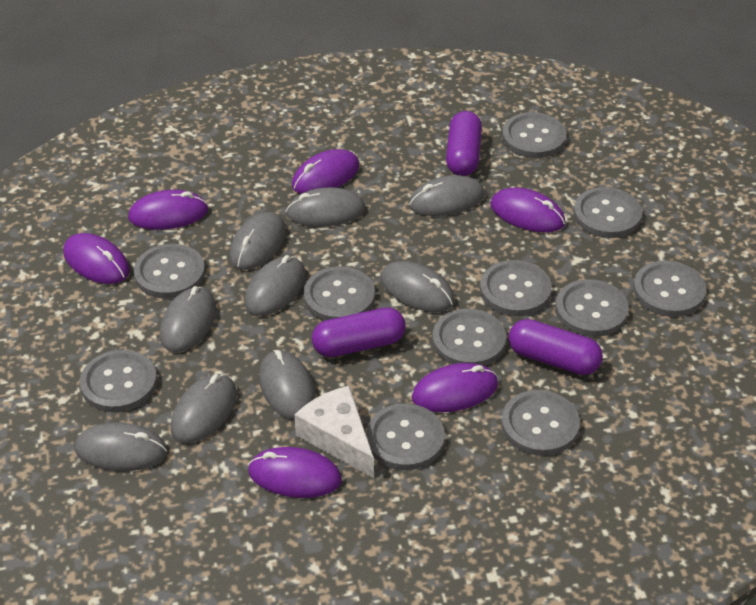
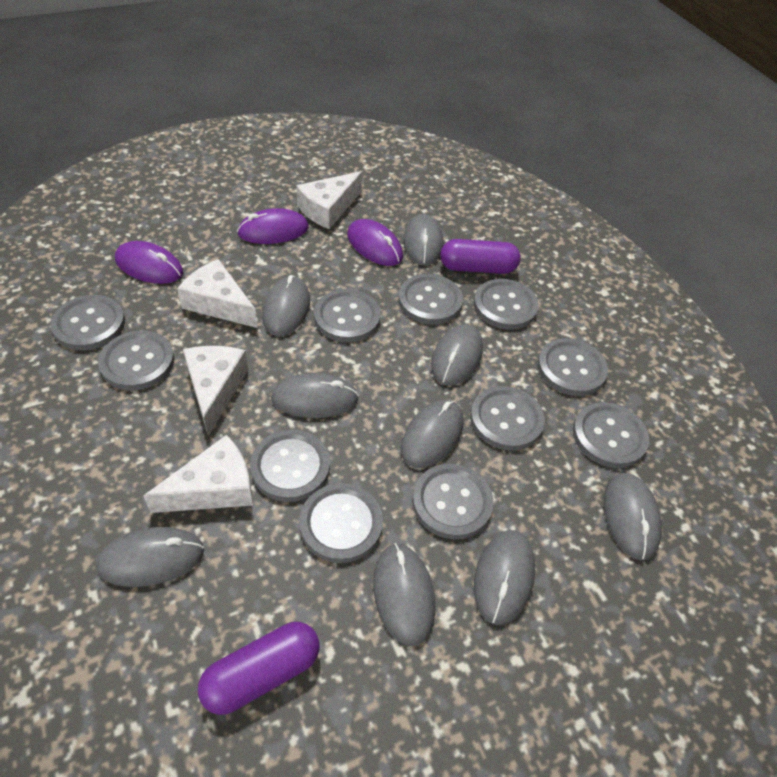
purple capsule: [312,307,406,357] [446,111,482,176] [509,319,603,375] = 3 -> [198,622,320,715] [440,239,521,274] = 2
purple mouse: [63,233,130,284] [128,190,208,230] [248,447,342,498] [292,149,359,194] [412,363,498,412] [490,188,565,232] = 6 -> [115,241,183,284] [237,208,309,244] [347,219,403,266] = 3
white cheese: [295,386,374,478] = 1 -> [144,435,253,513] [177,259,258,328] [183,346,248,436] [296,171,362,229] = 4

